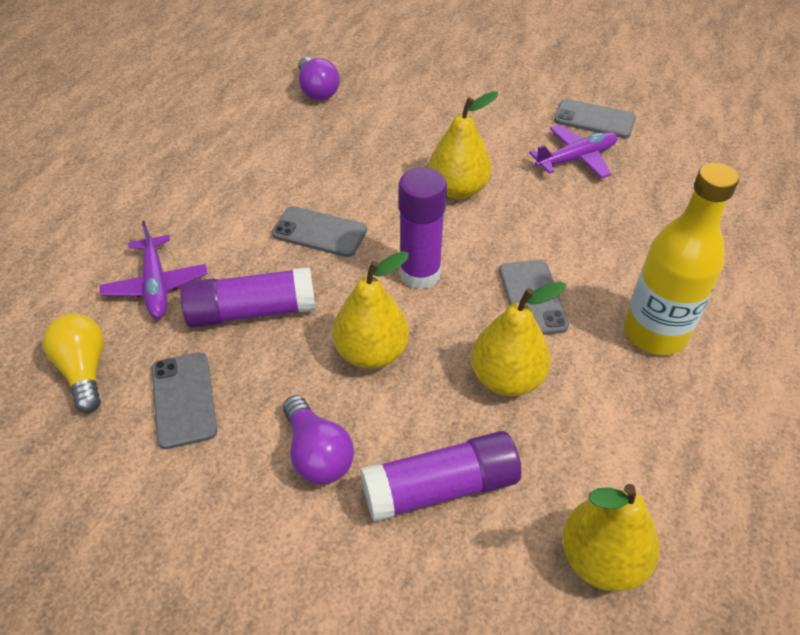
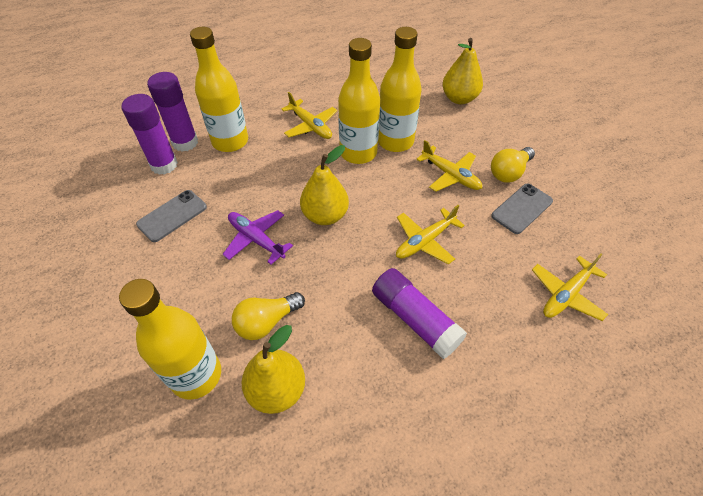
grey phone: [151,352,217,449] [272,206,367,257] [499,260,569,335] [554,99,636,138] = 4 -> [136,190,207,242] [491,184,553,234] = 2
purple light bulb: [283,395,354,485] [298,57,340,100] = 2 -> none = 0
purple plane: [100,221,208,319] [529,125,618,179] = 2 -> [222,210,293,265] = 1
yellow bottle: [624,162,739,355] = 1 -> [119,279,221,400] [190,27,248,152] [338,38,380,164] [378,27,422,152] = 4
yellow light bulb: [42,313,104,413] = 1 -> [232,292,305,340] [491,147,535,183] = 2
yellow pear: [332,251,409,369] [428,91,498,199] [471,281,566,396] [562,484,660,592] = 4 -> [241,325,305,414] [300,145,349,225] [442,38,483,104] = 3
yellow plane: none = 0 -> [281,92,337,139] [396,205,465,265] [416,140,482,192] [532,254,608,321] = 4

